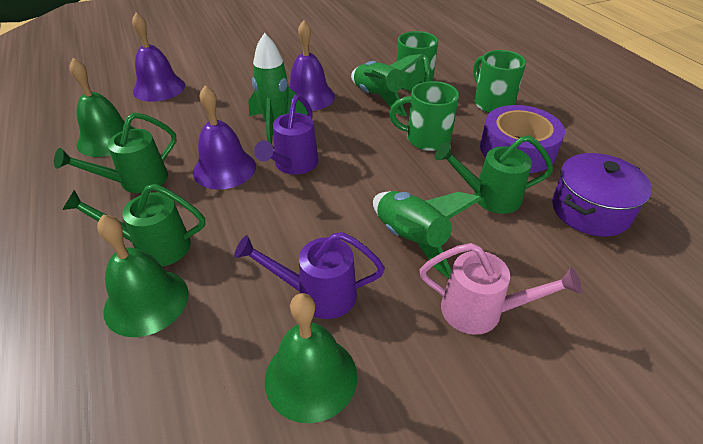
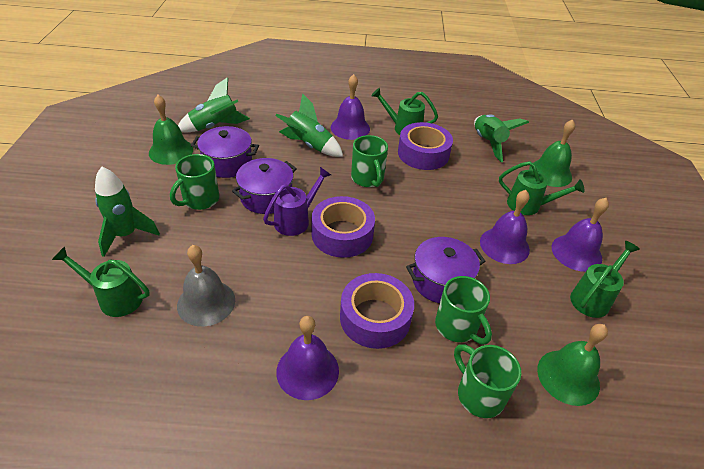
green mug: [389,81,459,151] [397,31,438,91] [473,50,526,113] = 3 -> [170,154,219,210] [351,135,388,187] [435,276,492,344] [454,344,521,418] = 4
green rocket: [248,33,308,145] [351,54,424,117] [373,191,482,279] = 3 -> [95,166,160,257] [178,77,250,132] [275,93,343,157] [474,114,529,162] = 4
green watering can: [54,112,176,193] [62,184,205,267] [435,135,553,214] = 3 -> [52,246,150,317] [371,88,438,135] [499,161,585,215] [570,241,640,318] = 4
grey bell: none = 0 -> [177,245,235,327] = 1
pink watering can: [419,243,582,335] = 1 -> none = 0
purple bell: [132,13,185,102] [193,85,256,190] [289,20,335,111] = 3 -> [276,316,339,400] [331,74,370,140] [480,190,530,264] [552,198,609,272] = 4
purple pot: [552,153,652,236] = 1 -> [191,126,259,178] [232,158,297,214] [406,237,486,303] = 3
purple tape: [480,105,565,173] = 1 -> [312,196,375,258] [340,273,414,349] [398,122,453,170] = 3
purple watering can: [234,232,385,319] [254,95,318,175] = 2 -> [263,167,331,236] = 1

